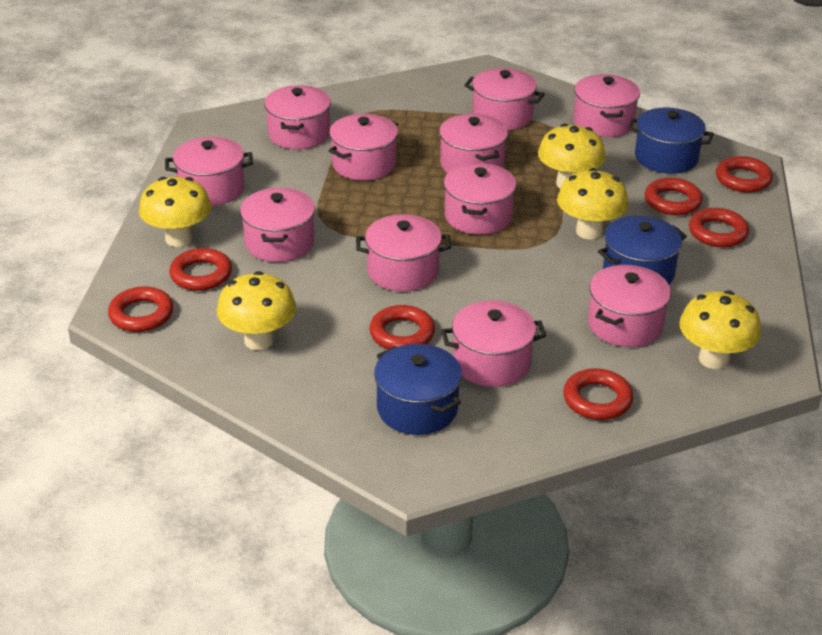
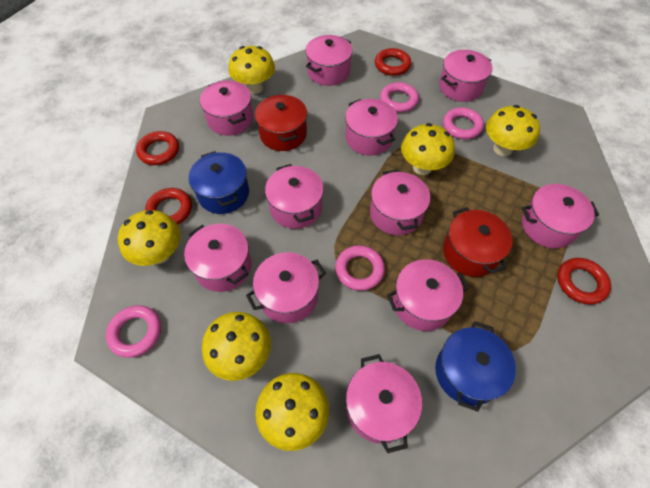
blue pot: [374,344,462,435] [598,216,687,284] [627,108,714,174] = 3 -> [189,151,249,214] [435,321,516,412] = 2
pink ring: none = 0 -> [106,305,161,358] [335,245,385,291] [380,82,419,112] [443,107,484,139] = 4
red pot: none = 0 -> [255,94,307,151] [443,207,513,277] = 2
red ring: [108,286,174,332] [169,248,232,291] [369,305,435,349] [563,368,634,420] [644,178,703,215] [689,208,749,247] [716,156,773,193] = 7 -> [136,131,179,165] [145,188,192,225] [375,48,411,76] [557,258,611,305] = 4
yellow mushroom: [139,177,211,247] [217,271,296,350] [538,124,606,188] [557,168,628,239] [679,290,761,369] = 5 -> [118,210,181,266] [202,312,271,381] [228,46,275,94] [255,373,329,451] [401,123,455,175] [486,105,540,156] = 6

